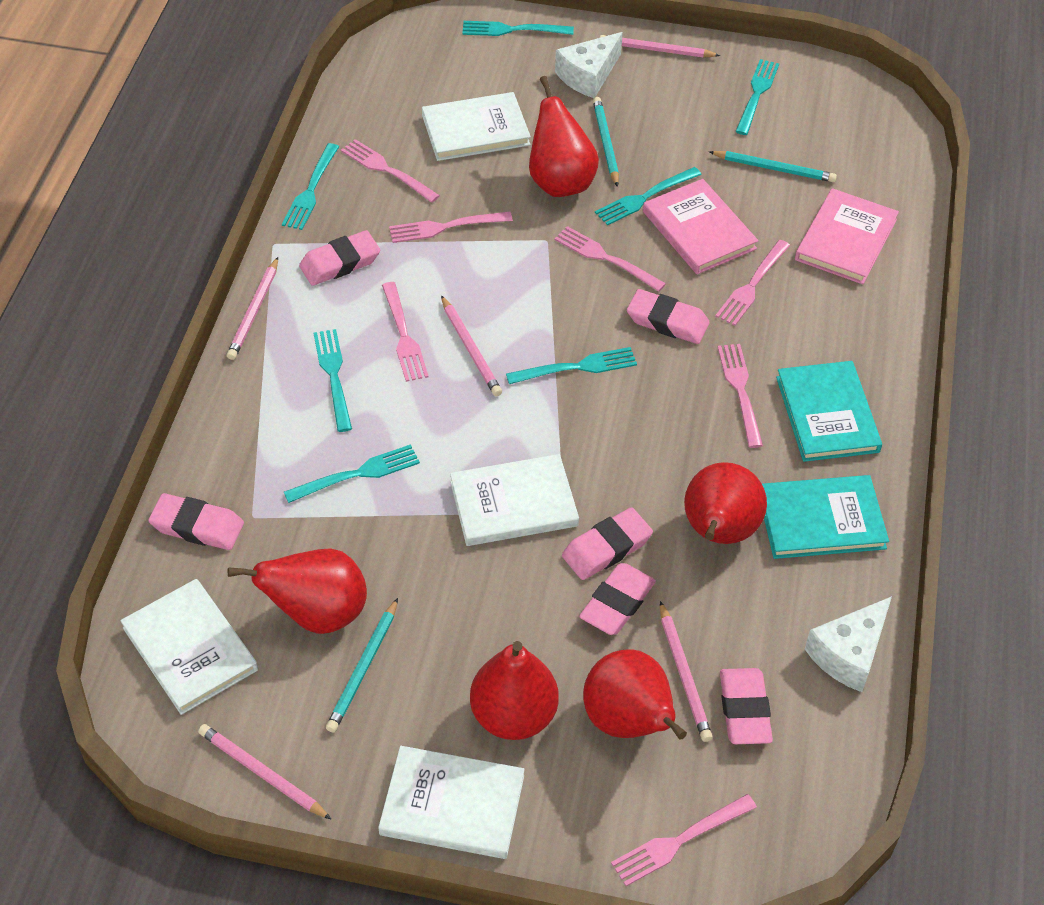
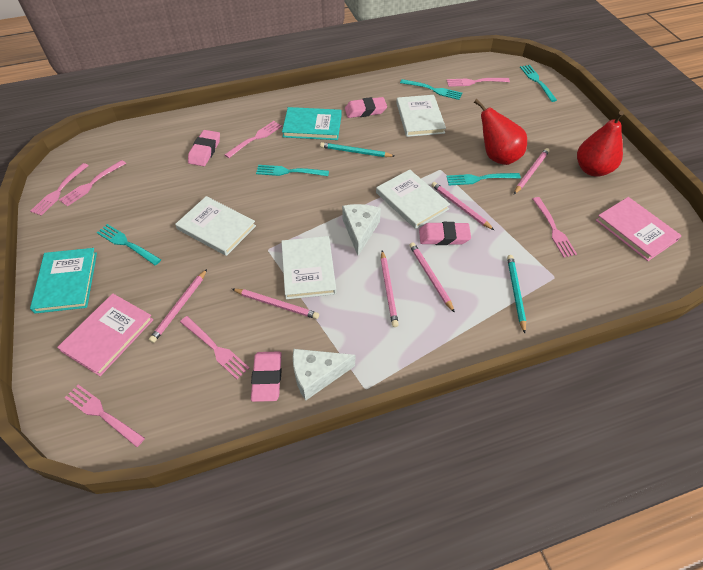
pink eraser: [148,493,244,550] [299,230,380,286] [562,507,653,580] [579,563,656,635] [627,289,710,344] [720,668,773,744] = 6 -> [188,130,220,166] [251,352,282,402] [345,97,387,118] [419,222,471,245] = 4
pink pencil: [198,724,332,820] [227,257,278,360] [441,295,502,396] [600,35,721,58] [660,601,713,742] = 5 -> [149,269,207,343] [232,289,319,319] [381,251,399,327] [409,243,455,313] [431,182,494,230] [514,148,550,194] = 6
red pear: [228,548,367,634] [470,641,559,740] [529,76,599,197] [583,649,687,740] [684,462,767,544] = 5 -> [474,99,527,165] [577,111,624,177] = 2
turquoise fork: [282,143,339,230] [284,444,420,503] [314,329,352,432] [462,21,574,36] [506,347,637,384] [595,167,702,225] [735,59,779,135] = 7 -> [96,224,161,265] [256,165,329,176] [400,79,462,100] [446,173,521,185] [520,65,557,102] = 5
turquoise pencil: [326,598,398,732] [593,97,619,187] [709,151,837,182] = 3 -> [320,142,394,157] [507,255,526,333] = 2

